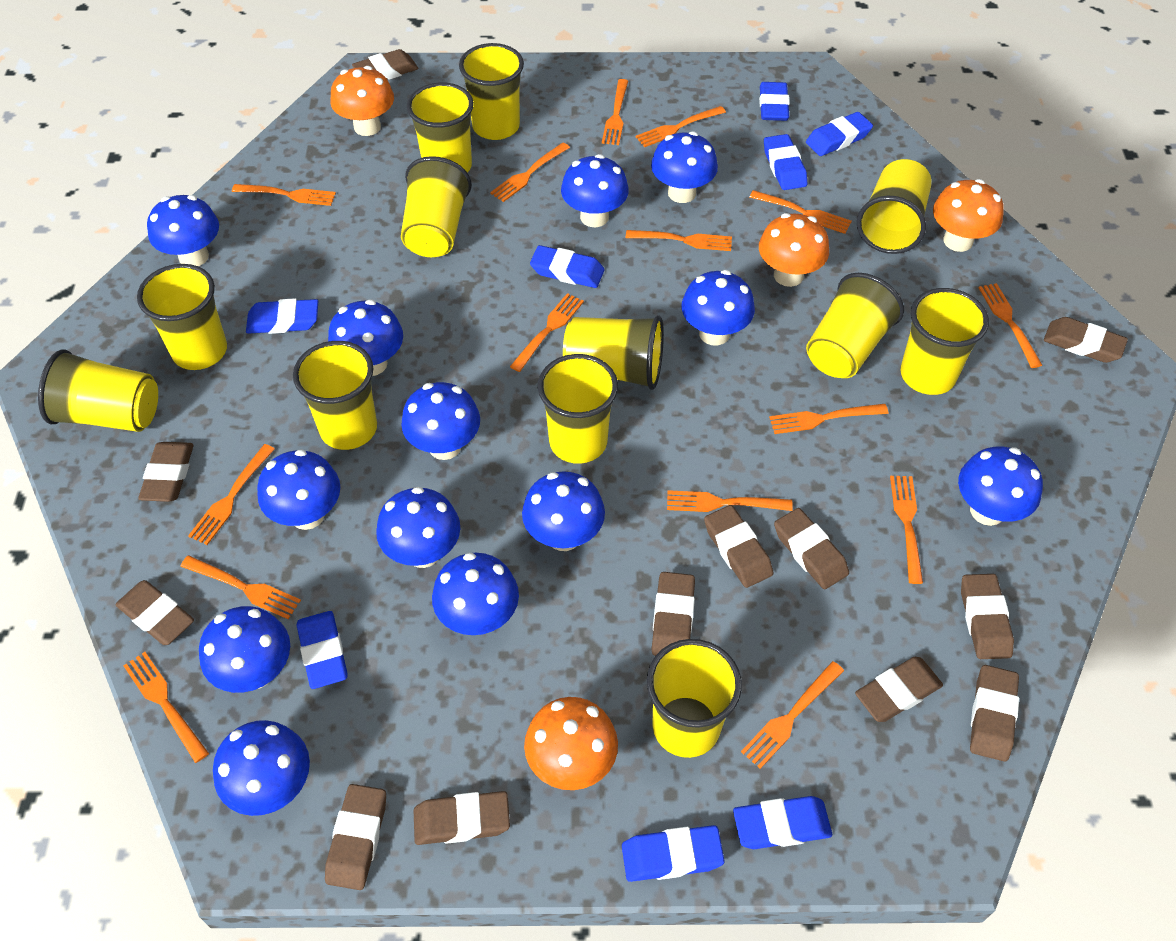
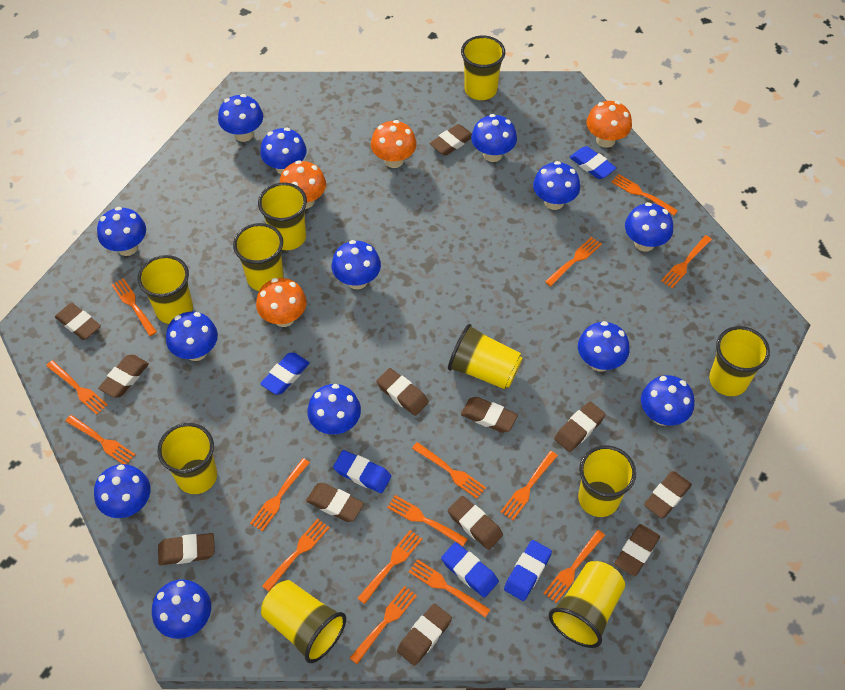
blue eraser: [246,298,318,334] [297,611,347,689] [530,245,604,288] [622,825,725,882] [733,796,832,849] [759,82,790,121] [764,134,807,190] [806,112,873,156] = 8 -> [260,353,309,395] [333,450,391,493] [441,542,499,598] [504,540,552,601] [570,146,616,179] = 5
yellow cup: [38,349,158,432] [137,264,227,370] [293,341,377,450] [401,156,472,257] [407,82,474,173] [459,43,524,140] [538,354,618,464] [563,315,664,390] [647,639,742,758] [806,273,904,378] [857,159,932,254] [900,288,989,395] = 12 -> [138,255,193,324] [157,423,217,494] [233,223,284,291] [258,182,307,250] [261,580,346,663] [448,324,523,389] [461,35,505,100] [549,561,625,648] [578,445,636,517] [709,326,770,396] = 10

